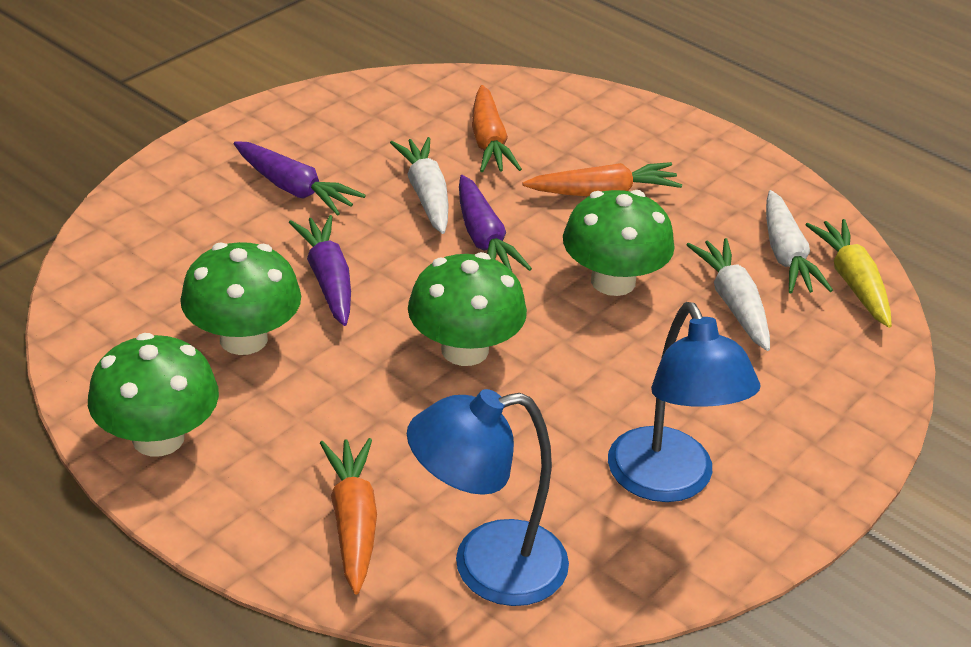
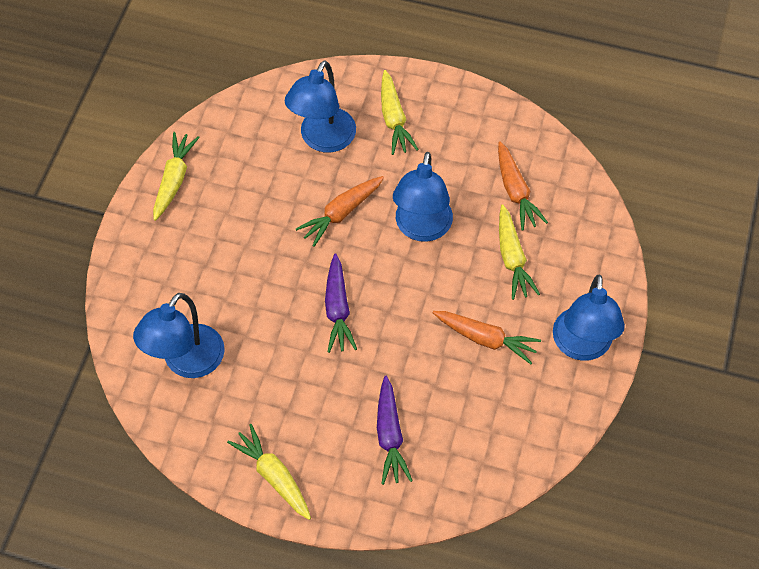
blue lamp: [407,389,569,606] [608,302,760,502] = 2 -> [133,293,225,378] [285,60,356,153] [393,152,453,242] [553,274,625,361] = 4
green mushroom: [88,333,219,457] [180,242,301,355] [408,252,527,366] [563,190,675,296] = 4 -> none = 0
purple carrot: [234,141,366,216] [289,215,351,326] [459,175,532,271] = 3 -> [325,253,357,353] [377,376,413,485] = 2
white carrot: [390,137,449,234] [686,238,770,351] [766,190,833,293] = 3 -> none = 0
yellow carrot: [805,219,892,328] = 1 -> [153,132,200,221] [227,424,311,520] [381,70,419,155] [499,205,540,300] = 4

